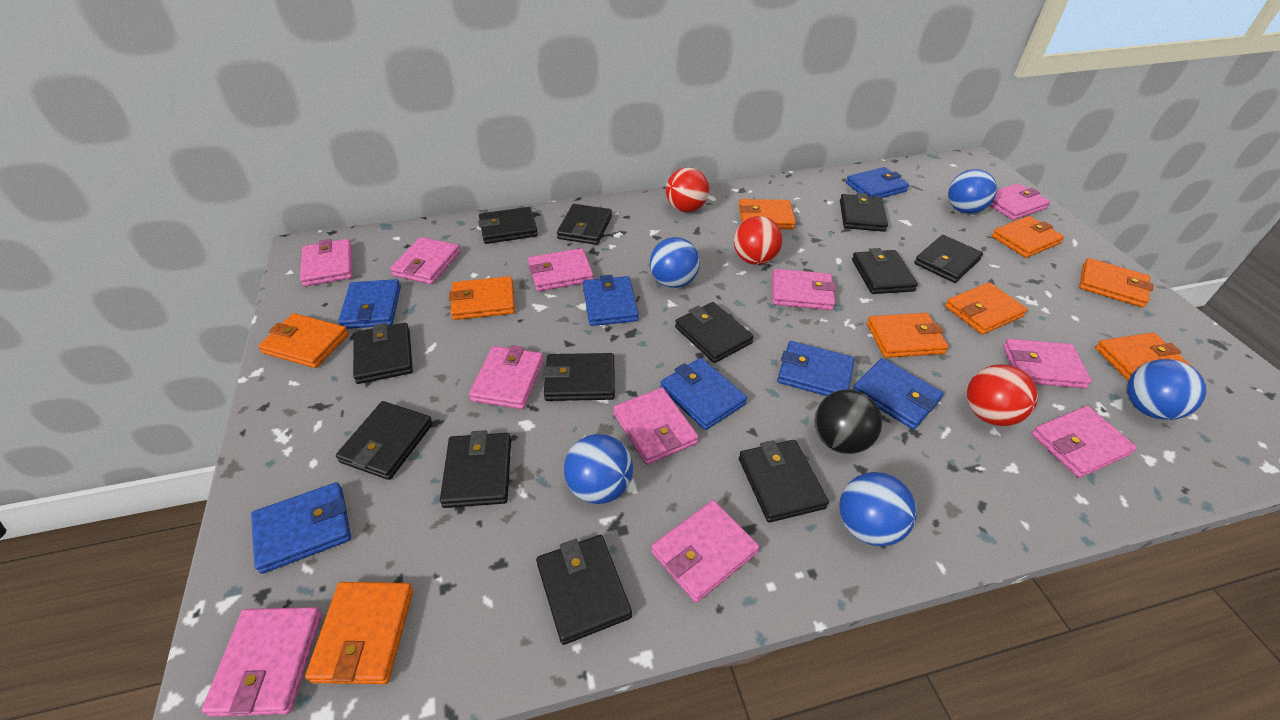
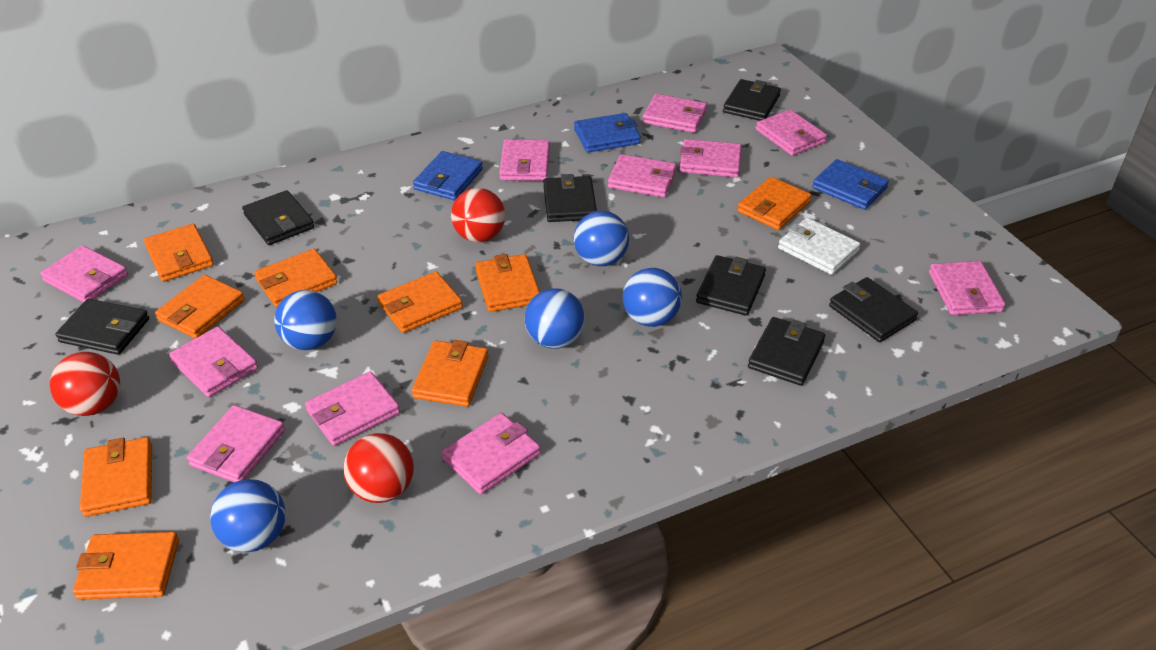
black ball: [814,389,882,454] = 1 -> none = 0
black wallet: [336,401,433,480] [353,323,413,384] [440,430,511,508] [478,207,538,244] [536,535,632,645] [543,353,615,401] [557,204,612,245] [675,302,754,363] [739,440,829,522] [840,193,888,232] [852,248,918,294] [914,235,983,283] = 12 -> [55,299,149,355] [242,190,314,245] [543,174,597,222] [696,255,766,316] [723,79,781,121] [748,317,825,386] [829,277,918,342] = 7
blue wallet: [251,482,351,574] [338,279,401,329] [583,275,639,326] [660,358,747,430] [777,341,855,396] [846,167,909,198] [853,358,943,430] = 7 -> [413,151,483,200] [574,113,641,153] [812,159,889,210] = 3
white wallet: none = 0 -> [778,218,860,275] = 1

